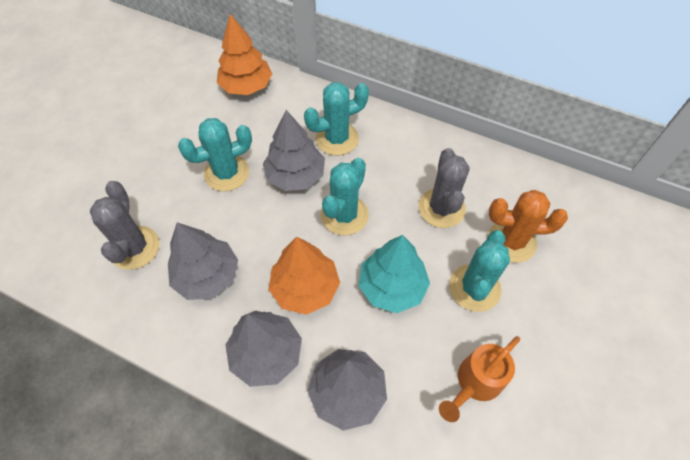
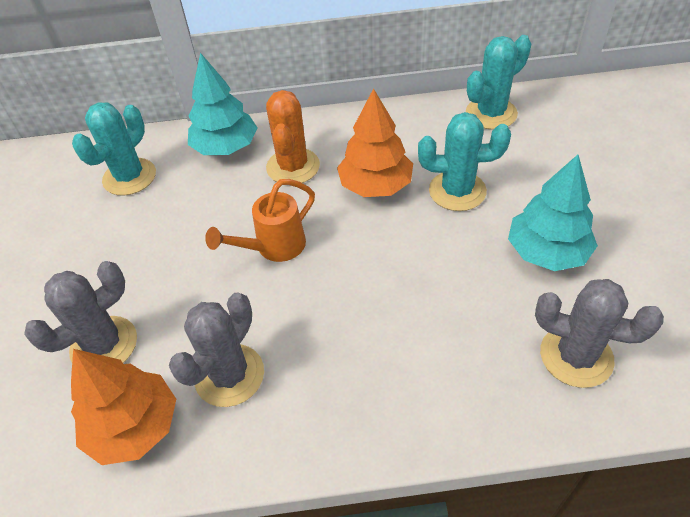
grey cactus: [90,181,159,270] [418,148,470,228] = 2 -> [24,261,137,363] [169,292,264,407] [535,279,664,388] = 3
grey tree: [168,222,238,300] [226,311,302,387] [263,110,325,191] [307,349,387,431] = 4 -> none = 0
turquoise cactus: [178,118,252,191] [304,82,369,155] [321,158,369,236] [449,230,510,312] = 4 -> [72,102,156,196] [418,112,511,211] [466,35,531,130] = 3
turquoise tree: [359,235,430,313] = 1 -> [188,53,258,155] [508,155,598,271] = 2

